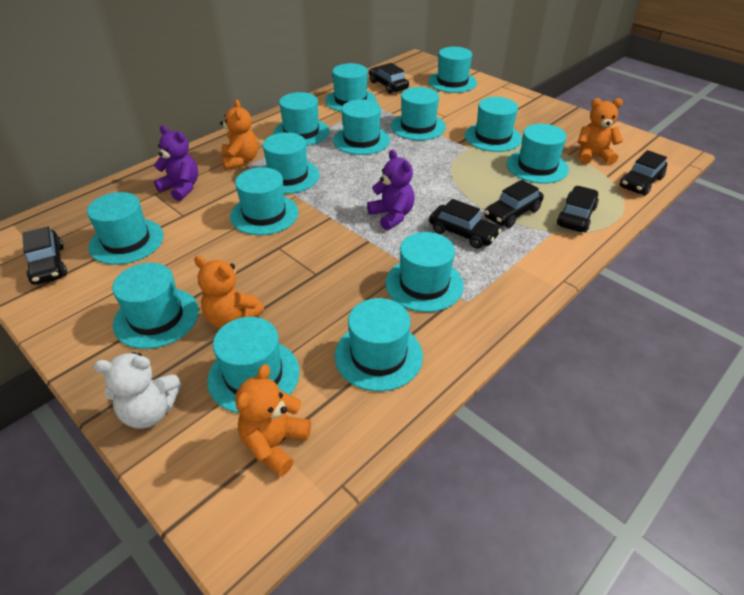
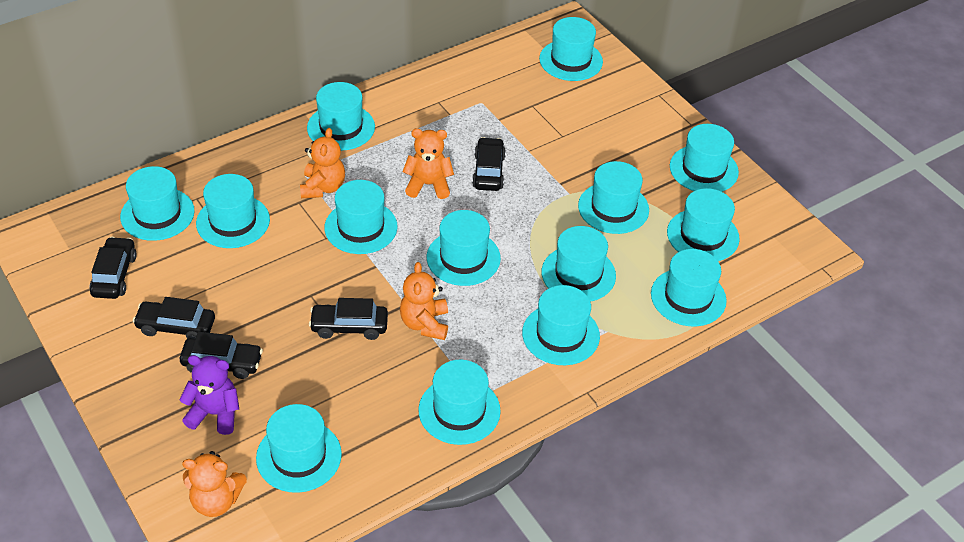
black car: [22,226,67,285] [369,63,409,94] [429,199,501,249] [484,180,544,228] [557,186,599,232] [620,150,667,196] = 6 -> [89,237,137,299] [133,297,215,339] [180,332,263,379] [309,298,388,340] [472,137,506,191] = 5
purple teddy bear: [154,125,198,201] [367,150,415,230] = 2 -> [179,355,239,435] = 1
white teddy bear: [93,352,181,429] = 1 -> none = 0

